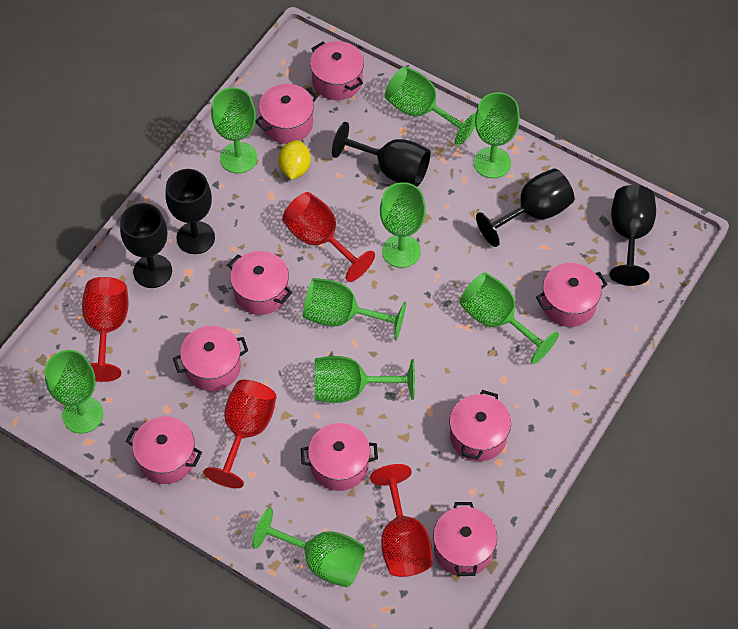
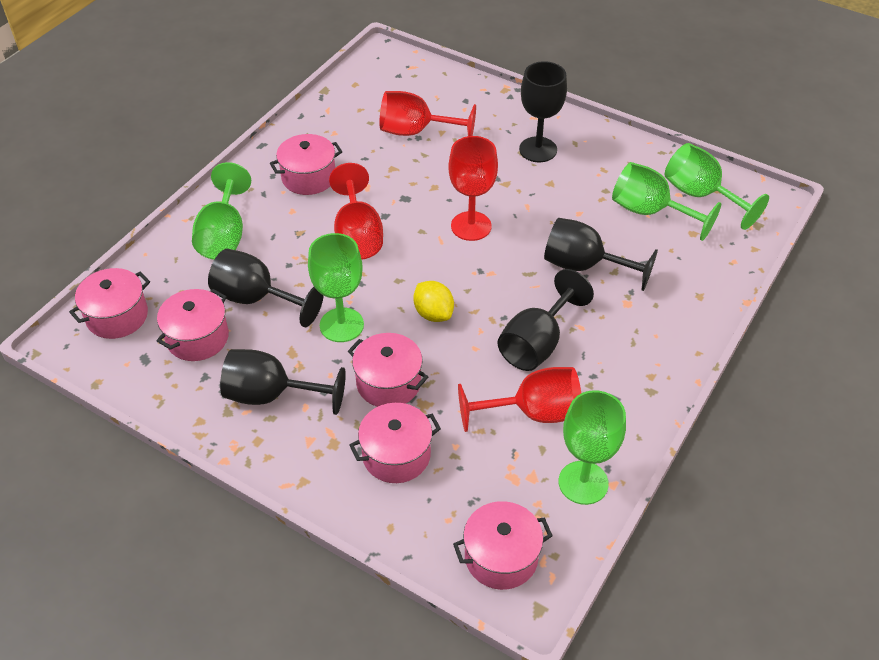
green goblet: [45,350,103,434] [211,87,257,173] [252,508,365,588] [303,278,406,341] [315,356,415,403] [380,182,426,268] [385,66,476,146] [459,272,559,364] [474,92,520,178] = 9 -> [192,162,251,260] [308,233,364,342] [559,390,626,505] [612,162,721,241] [665,143,769,230] = 5
pink pot: [126,416,202,484] [173,326,248,391] [228,251,292,315] [255,84,318,144] [301,423,378,491] [310,41,364,100] [433,502,497,576] [450,390,511,461] [536,263,608,327] = 9 -> [69,268,150,339] [157,289,229,361] [270,134,343,195] [348,333,428,407] [350,403,441,483] [453,501,553,590] = 6

